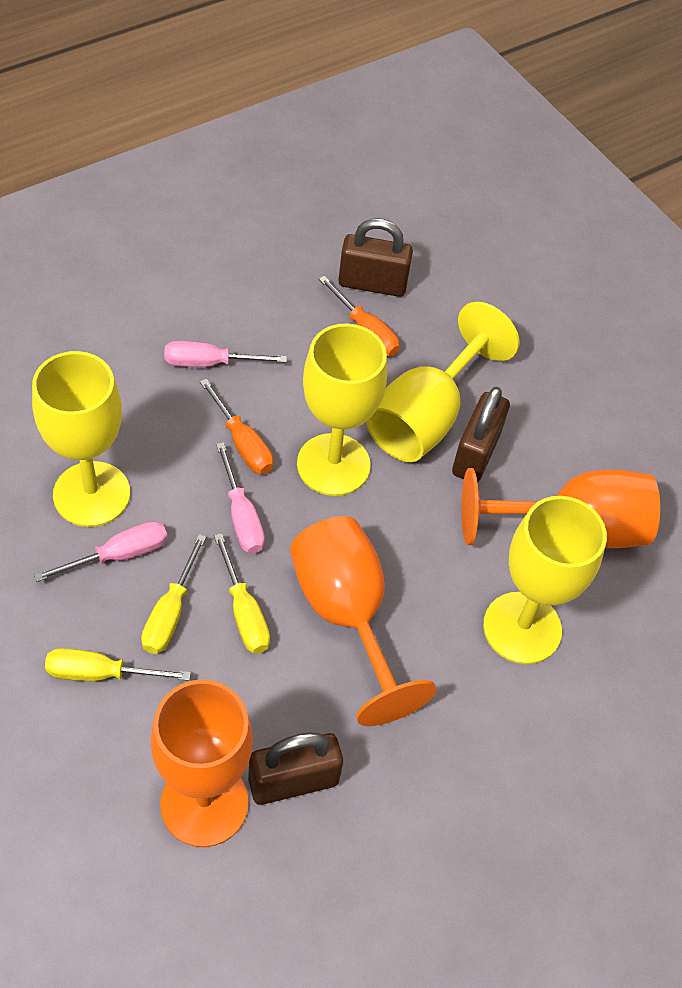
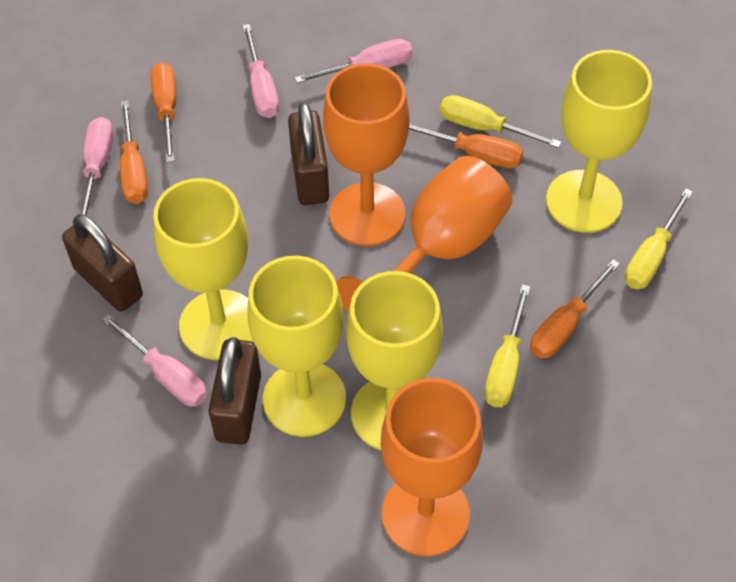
orange screwdriver: [200,379,273,474] [319,276,400,357] = 2 -> [120,101,148,204] [151,62,176,163] [409,123,523,168] [530,259,620,358] = 4
pink screwdriver: [34,521,168,582] [164,341,287,367] [216,442,265,554] = 3 -> [81,117,113,216] [102,314,207,407] [242,24,279,118] [294,39,412,83] = 4

